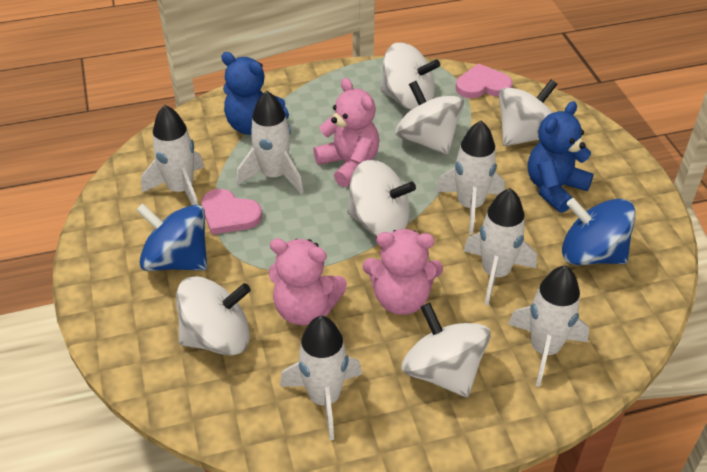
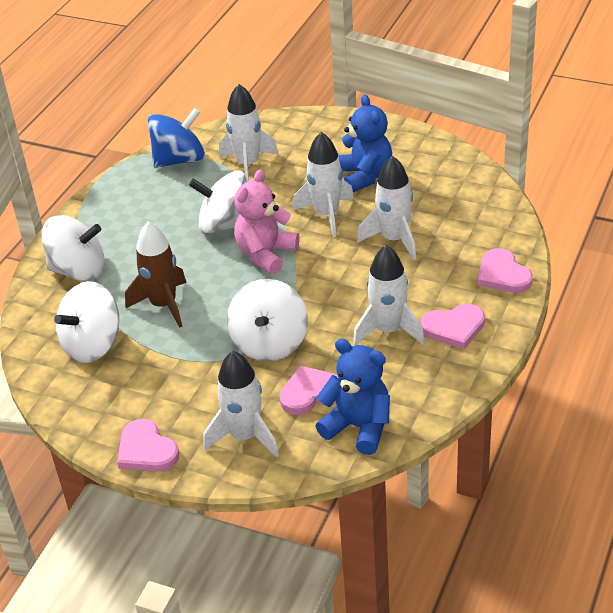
blue spinning top: [136,203,207,271] [562,198,636,265] = 2 -> [148,108,205,168] = 1
brown rocket: none = 0 -> [125,222,187,328] = 1
pink heart: [201,189,262,235] [456,64,512,98] = 2 -> [117,419,179,472] [279,366,338,415] [421,304,485,349] [478,248,533,293] = 4
pink teddy bear: [269,239,347,325] [313,78,379,187] [363,229,443,315] = 3 -> [234,169,300,274] = 1
white rocket: [141,105,204,205] [236,91,303,194] [280,316,362,440] [435,120,505,235] [464,188,537,305] [508,265,589,387] = 6 -> [203,351,279,457] [219,84,278,182] [292,132,354,237] [353,245,425,346] [357,156,416,260] = 5
white spinning top: [176,276,251,356] [347,160,416,236] [380,42,440,110] [395,81,464,155] [401,303,490,397] [499,79,558,146] = 6 -> [41,215,105,281] [54,281,120,363] [189,170,247,234] [227,279,308,361] = 4

